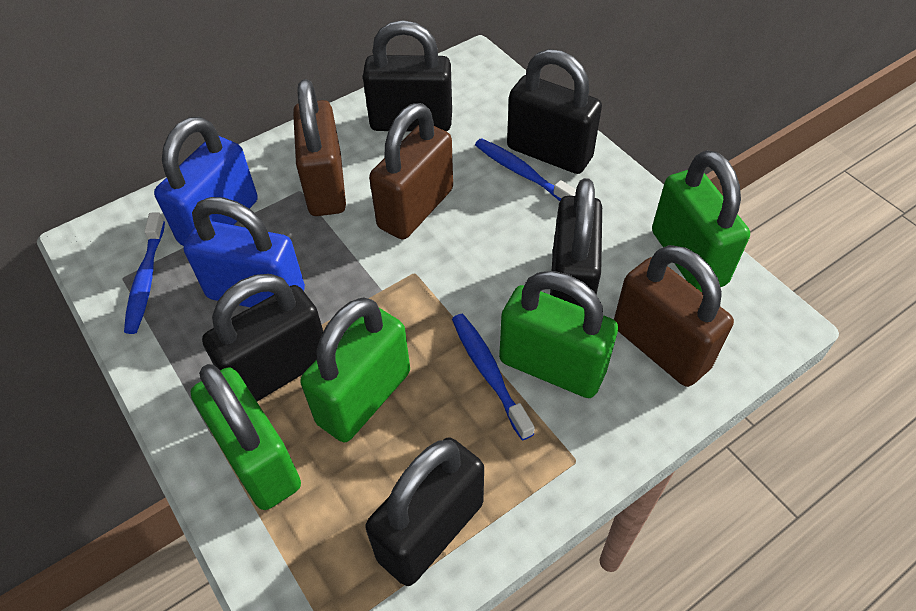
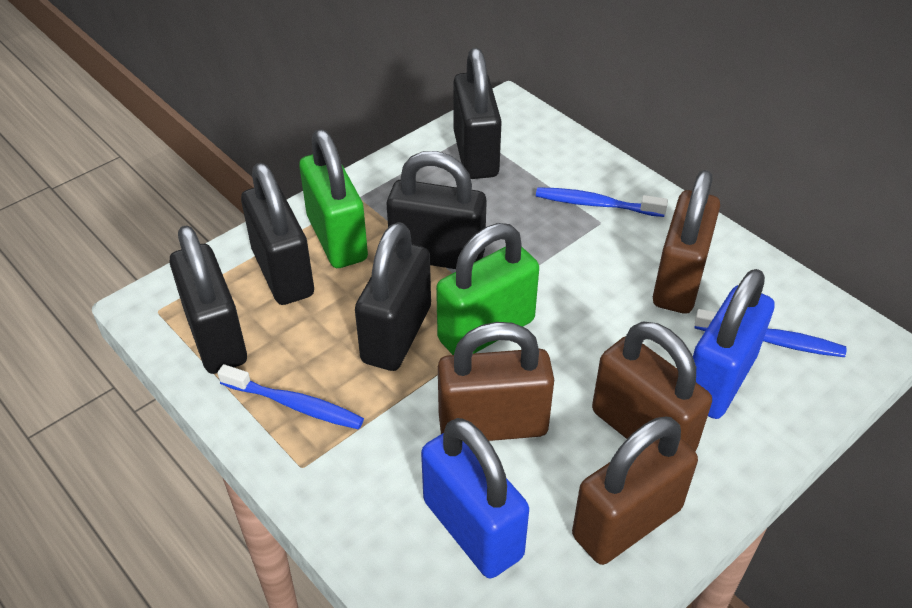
brown padlock: [293,79,346,216] [369,103,453,240] [614,245,734,387] = 3 -> [438,322,554,441] [572,417,698,565] [592,321,712,452] [653,170,720,314] = 4
green padlock: [191,364,301,510] [300,298,410,442] [499,271,618,398] [652,150,750,292] = 4 -> [299,129,368,268] [436,223,539,355] = 2

